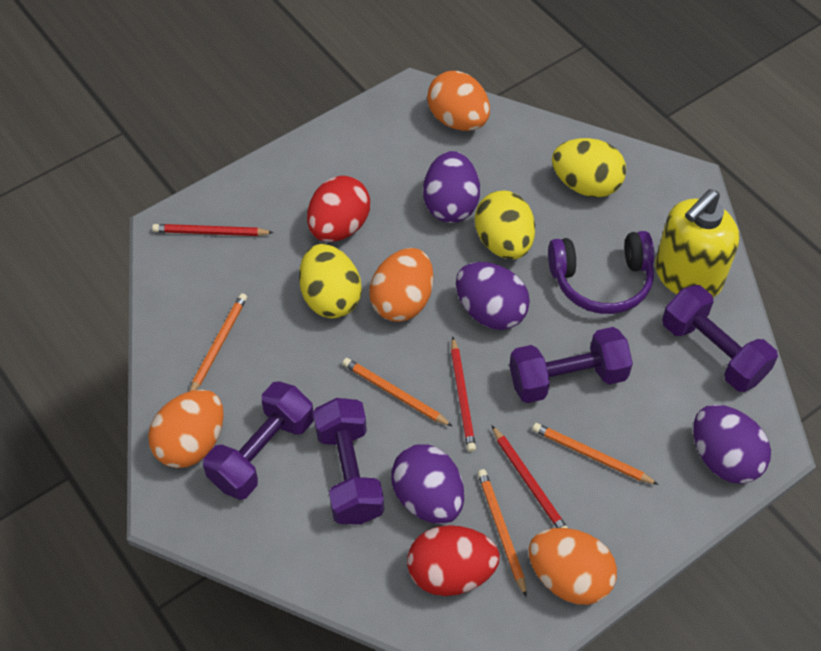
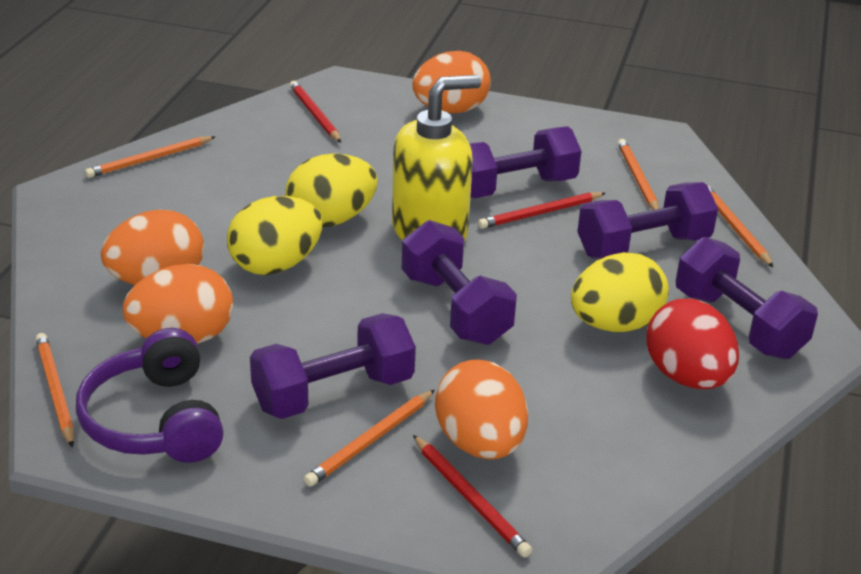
orange pencil: [190,293,247,391] [342,358,453,427] [478,469,527,597] [532,423,659,485] = 4 -> [35,333,74,448] [85,136,216,178] [304,390,435,487] [618,139,659,210] [708,185,774,268] = 5
purple dumbbell: [203,381,314,500] [313,398,384,525] [509,327,633,403] [662,285,778,392] = 4 -> [250,313,416,419] [402,220,517,345] [469,126,581,198] [577,182,718,259] [676,237,818,359] = 5
purple egg: [391,444,464,524] [423,151,480,223] [456,262,530,330] [693,404,771,484] = 4 -> none = 0
red egg: [307,176,370,242] [407,525,500,596] = 2 -> [647,299,739,389] = 1

